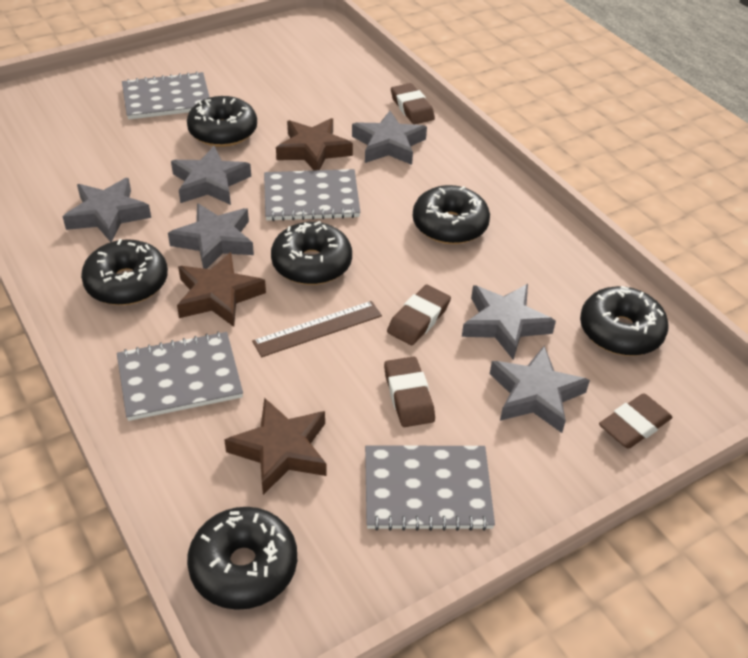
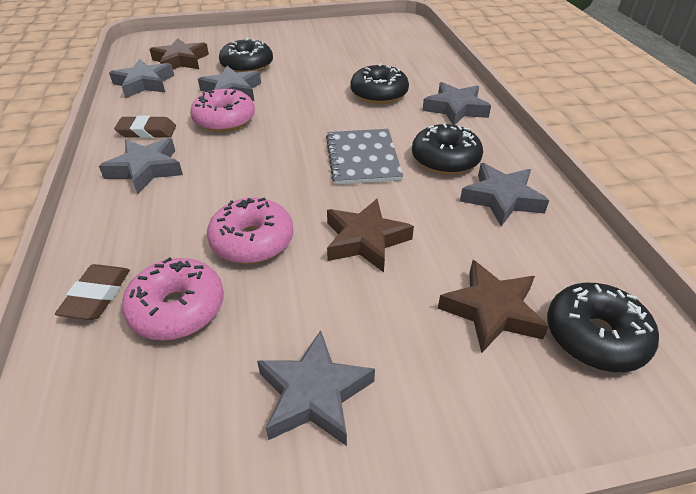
black donut: [81,239,168,305] [187,96,257,147] [187,507,297,610] [271,221,352,285] [413,185,490,244] [580,286,669,356] = 6 -> [219,38,273,73] [350,63,409,104] [412,123,483,175] [547,283,659,372] = 4
brown eraser: [384,356,435,427] [387,285,451,345] [391,83,435,124] [599,393,673,449] = 4 -> [55,264,130,320] [114,116,176,138] = 2
brown ruler: [252,301,382,357] = 1 -> none = 0
grey notebook: [117,331,243,421] [122,71,210,120] [264,169,361,221] [365,445,495,531] = 4 -> [326,129,403,185] = 1
pink donut: none = 0 -> [122,257,224,340] [190,89,255,132] [207,197,293,264] = 3

